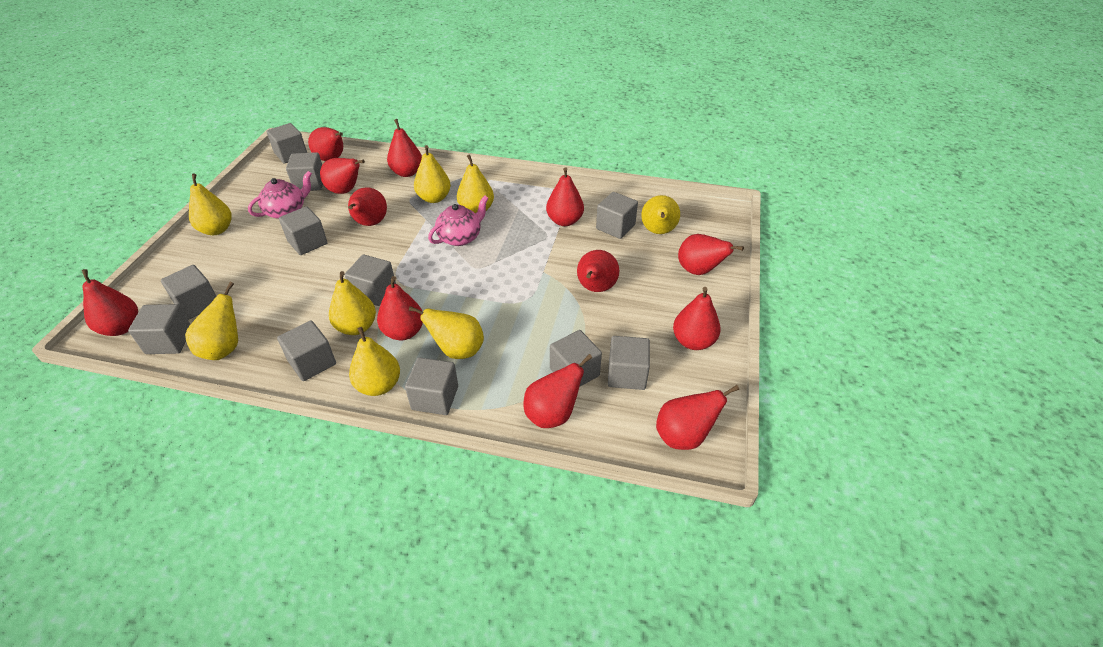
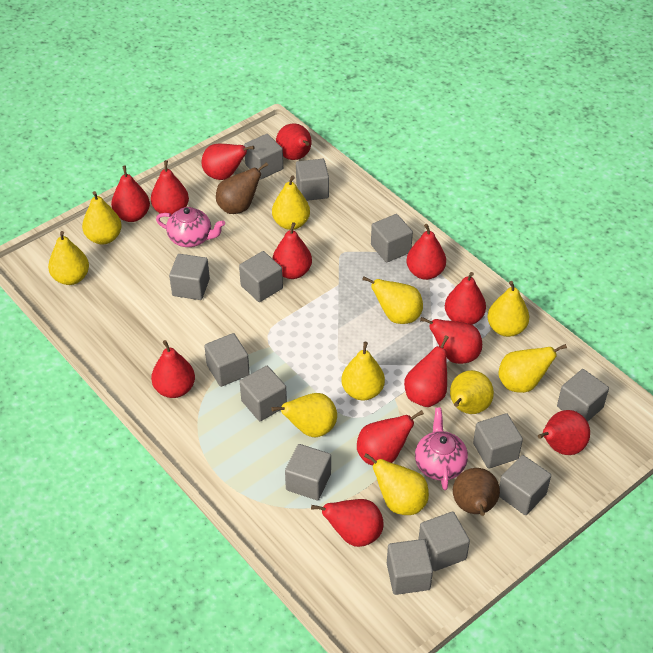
brown pear: none = 0 -> [216,162,268,214] [453,468,500,516] = 2
grey cube: [128,304,190,354] [161,265,216,320] [267,123,307,163] [277,321,336,381] [279,206,328,255] [286,152,323,191] [345,255,396,306] [405,357,458,415] [550,330,602,387] [596,192,638,239] [608,336,650,390] = 11 -> [169,254,210,300] [204,333,250,387] [239,251,283,302] [240,366,287,421] [244,134,283,179] [285,444,331,500] [296,159,329,201] [371,214,413,263] [387,539,433,595] [418,512,470,571] [473,413,523,469] [499,455,551,515] [557,369,609,422] = 13
red pear: [82,269,138,336] [308,127,343,161] [320,158,365,194] [348,187,387,226] [377,276,423,340] [387,119,422,177] [524,354,592,428] [546,167,584,226] [577,250,619,292] [656,385,739,450] [673,287,721,350] [678,234,744,275] = 12 -> [111,166,150,222] [151,160,189,215] [151,340,195,398] [201,144,255,180] [272,222,312,279] [276,124,312,160] [311,499,383,547] [357,410,424,466] [404,335,449,407] [406,224,446,280] [420,317,482,364] [445,272,486,325] [538,410,590,455] = 13
yellow pear: [185,282,238,360] [189,174,232,235] [329,271,376,335] [349,327,400,396] [409,306,484,359] [414,145,451,203] [457,154,494,214] [641,195,680,234] = 8 -> [48,231,89,285] [82,191,122,245] [271,393,337,437] [272,175,310,230] [341,342,385,400] [362,276,423,324] [364,453,429,515] [450,370,494,414] [487,281,529,337] [498,344,567,393] = 10

